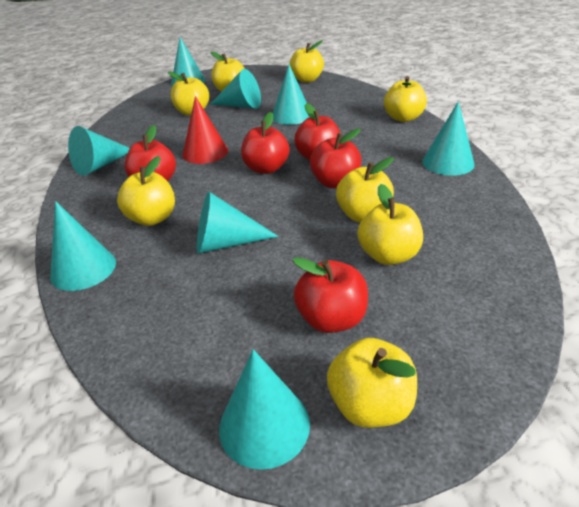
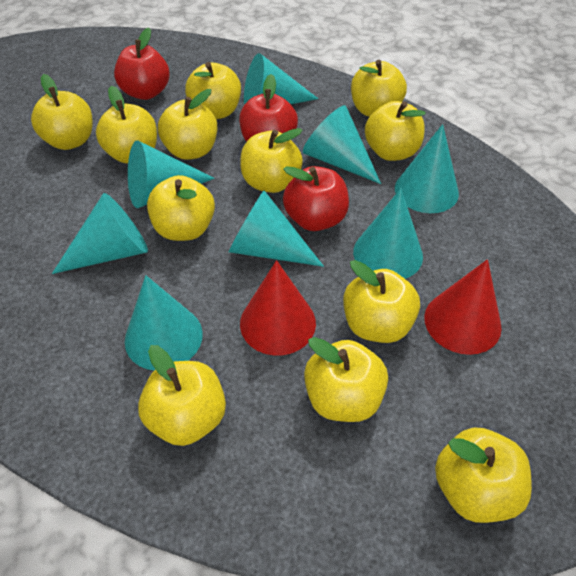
red apple: [125,125,176,181] [241,112,290,174] [293,257,368,333] [294,103,340,160] [310,128,361,188] = 5 -> [114,28,169,100] [239,74,298,142] [283,166,349,231] = 3
red cone: [182,96,228,164] = 1 -> [240,260,316,356] [424,259,502,355] = 2
yellow apple: [117,156,175,226] [168,72,209,116] [211,52,245,92] [290,40,324,82] [327,338,417,428] [336,157,394,223] [357,184,423,265] [384,76,427,122] = 8 -> [31,74,92,150] [96,86,157,163] [138,345,226,446] [147,175,215,241] [158,89,217,160] [185,62,241,119] [240,128,303,193] [304,337,388,422] [343,260,420,343] [351,60,407,117] [365,101,426,161] [435,427,532,523] = 12

